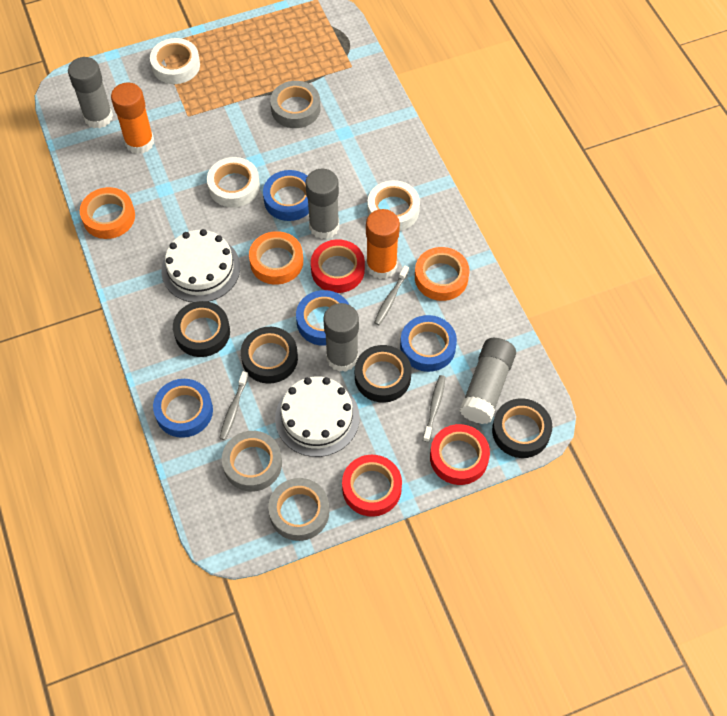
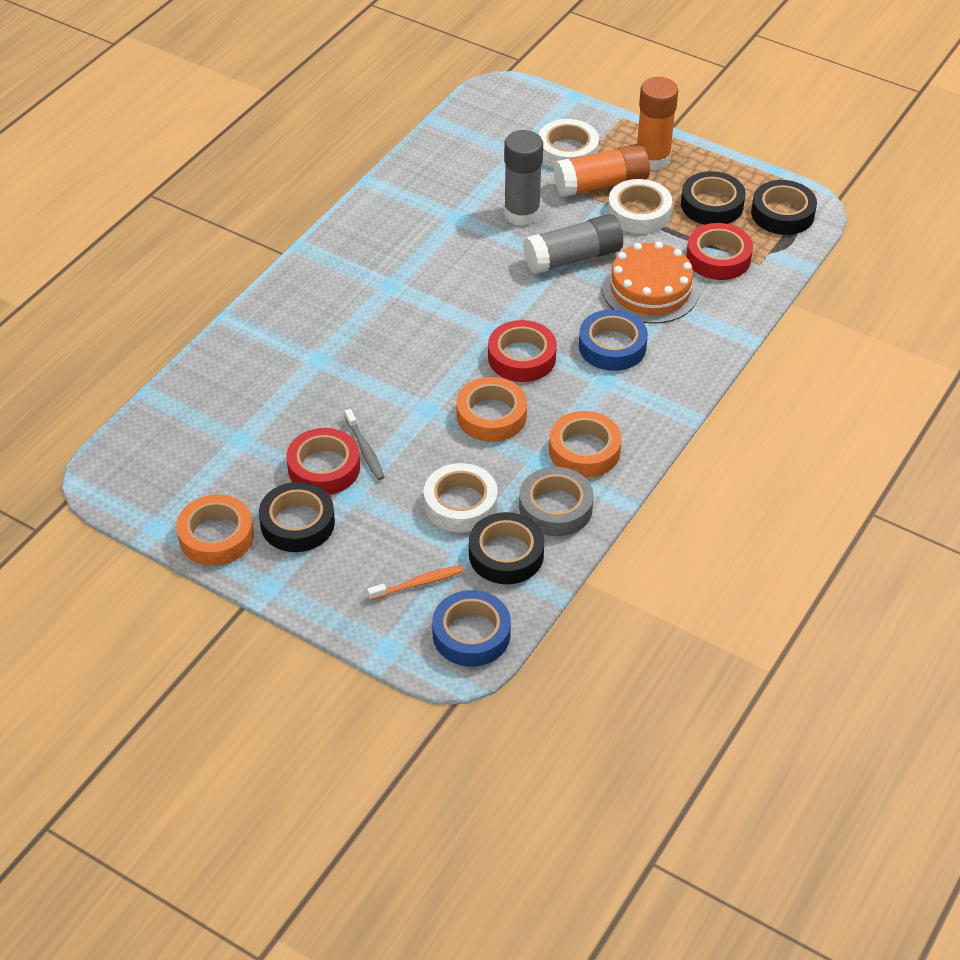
blue tape: [153,379,213,438] [263,170,309,221] [296,290,349,346] [400,315,457,372] = 4 -> [432,590,511,666] [579,309,648,371] = 2
grey glue stick: [68,57,113,128] [305,169,339,239] [323,303,359,372] [459,338,516,424] = 4 -> [504,130,543,226] [523,214,623,274] = 2
grey tape: [222,431,282,492] [268,478,329,541] [270,81,320,128] = 3 -> [519,467,594,536] = 1
grey toothbrush: [219,371,249,440] [374,265,409,325] [423,375,445,442] = 3 -> [344,409,385,480] = 1
orange cake: none = 0 -> [602,242,699,324] = 1
orange toothbrush: none = 0 -> [367,565,463,600] = 1
white cake: [161,229,240,302] [275,376,360,457] = 2 -> none = 0

